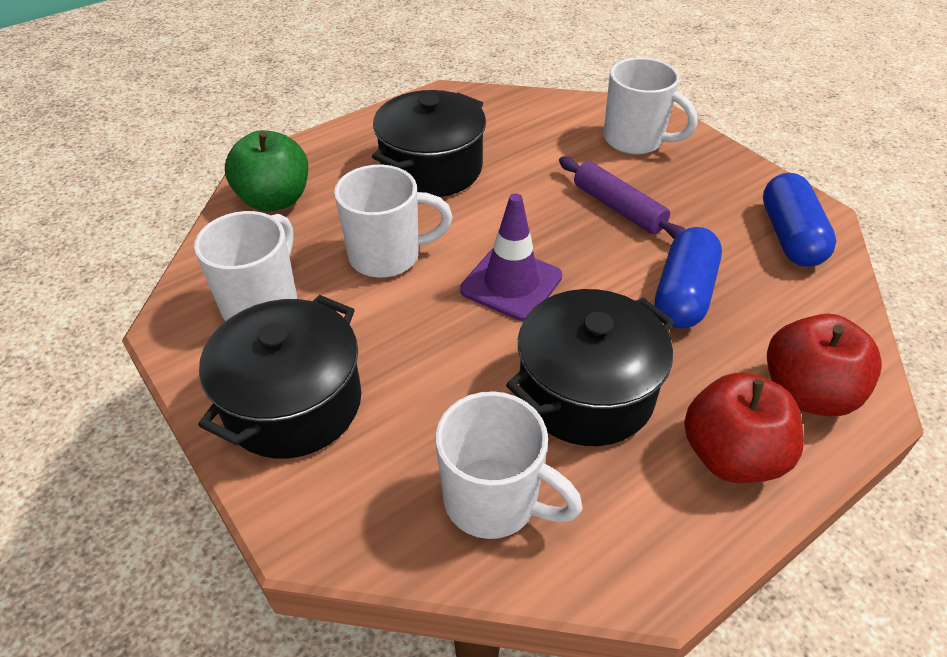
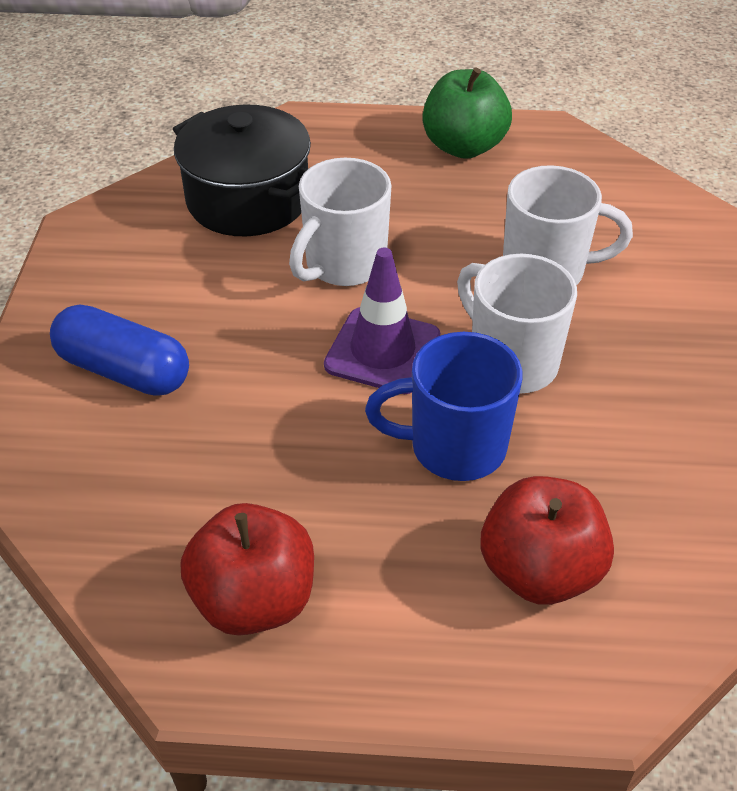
black pot: [198,295,361,459] [372,90,486,197] [506,289,675,446] = 3 -> [173,104,311,237] = 1
blue capsule: [655,227,722,329] [763,173,836,267] = 2 -> [50,304,189,396] = 1
blue mug: none = 0 -> [365,332,522,481] = 1
purple rolling pin: [559,156,686,239] = 1 -> none = 0
white mug: [194,211,297,322] [334,165,453,278] [435,391,583,539] [603,57,697,154] = 4 -> [289,158,391,286] [457,254,577,394] [503,165,633,285] = 3

